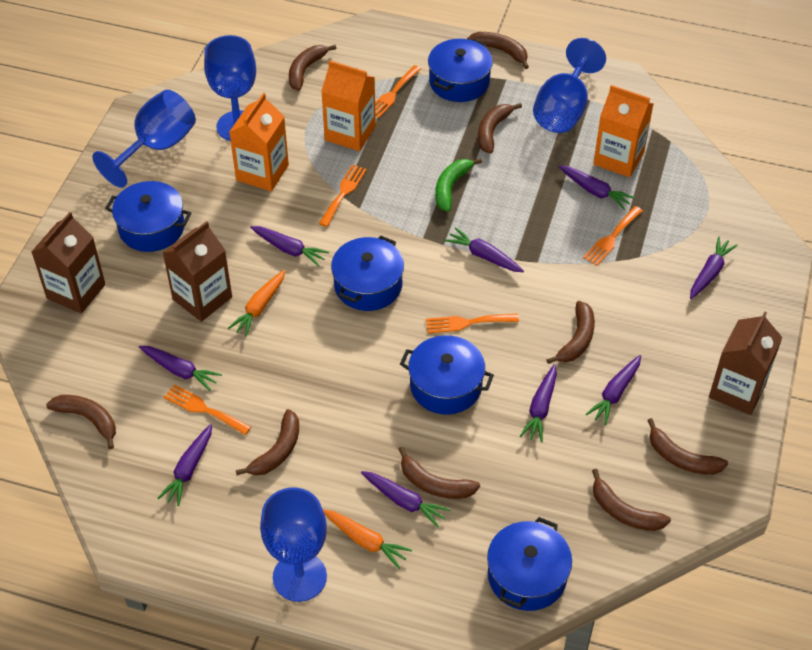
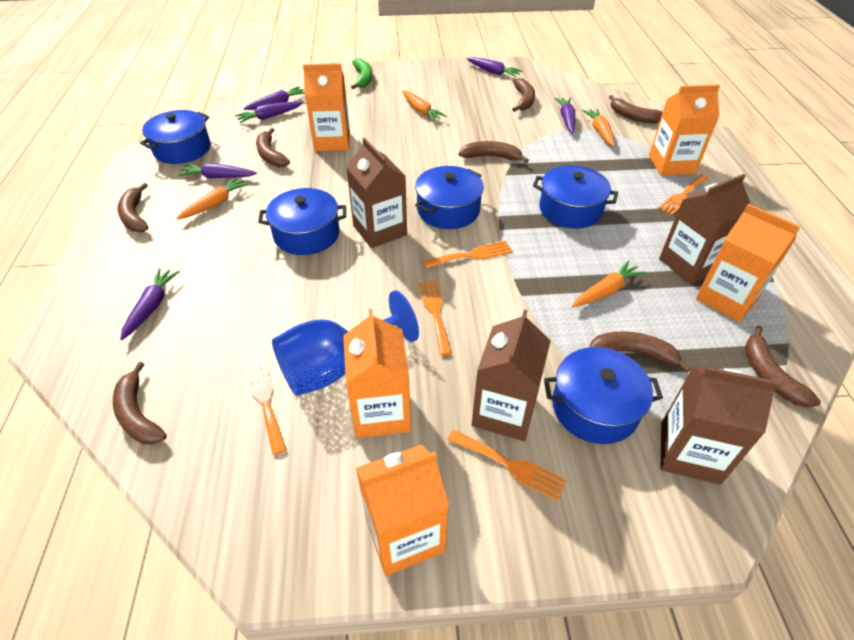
blue goblet: [92,90,196,188] [204,35,256,141] [260,487,327,602] [533,38,606,133] = 4 -> [272,291,419,396] = 1
brown banana: [46,395,116,449] [236,409,299,475] [289,45,337,91] [399,446,480,499] [467,32,529,69] [478,103,522,154] [546,301,595,364] [592,469,671,531] [647,418,728,475] = 9 -> [113,362,167,444] [118,183,149,232] [256,128,290,167] [458,141,529,163] [512,78,535,112] [590,331,691,372] [609,95,663,123] [745,326,821,407] = 8
brown carton: [31,212,105,314] [162,221,232,322] [709,311,782,415] = 3 -> [346,137,407,248] [472,309,551,441] [659,174,751,284] [661,366,779,485] = 4
orange carrot: [228,270,285,337] [323,510,412,569] = 2 -> [177,177,250,220] [402,91,446,121] [572,260,646,307] [582,109,615,146] = 4
orange carton: [229,93,289,191] [321,60,376,151] [593,85,653,177] = 3 -> [303,63,350,152] [343,309,411,438] [356,445,449,576] [649,85,720,176] [696,204,801,322] = 5
purple carrot: [139,346,222,391] [157,424,212,506] [250,226,329,267] [361,471,451,528] [444,227,524,272] [520,364,557,442] [559,165,635,210] [585,355,641,425] [690,237,738,299] = 9 -> [120,268,180,340] [178,163,257,178] [235,102,303,123] [243,86,305,110] [467,57,523,77] [555,97,575,133] = 6

